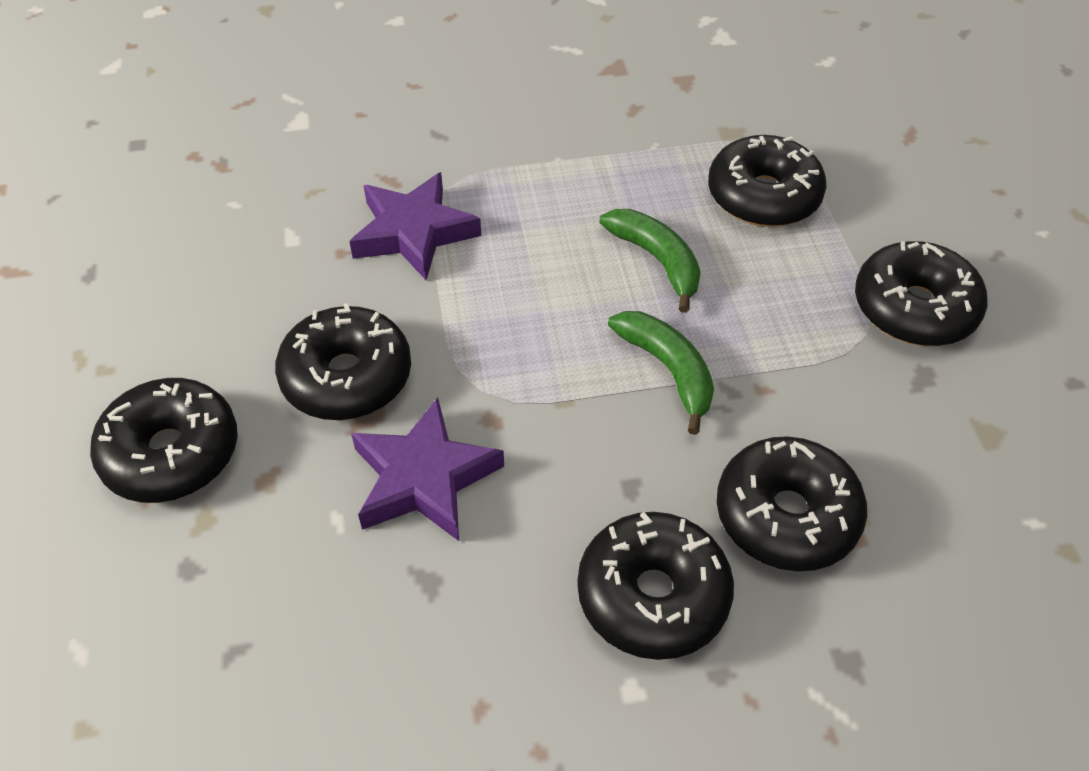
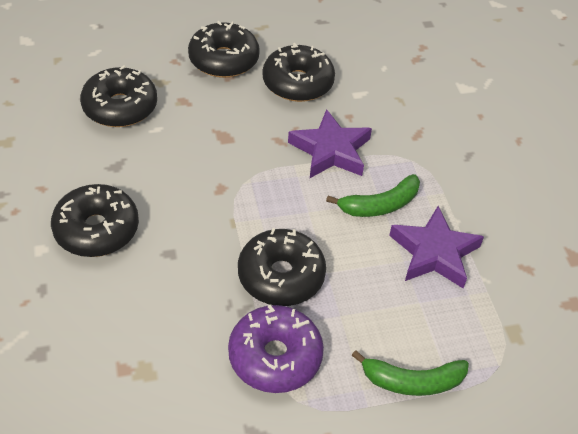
black donut: [90,378,238,503] [275,303,411,420] [577,512,734,660] [708,135,826,227] [717,436,867,571] [855,241,987,346] = 6 -> [51,184,139,257] [80,66,157,127] [188,21,260,78] [238,228,326,306] [262,43,335,102] = 5
purple donut: none = 0 -> [228,305,324,393] = 1

